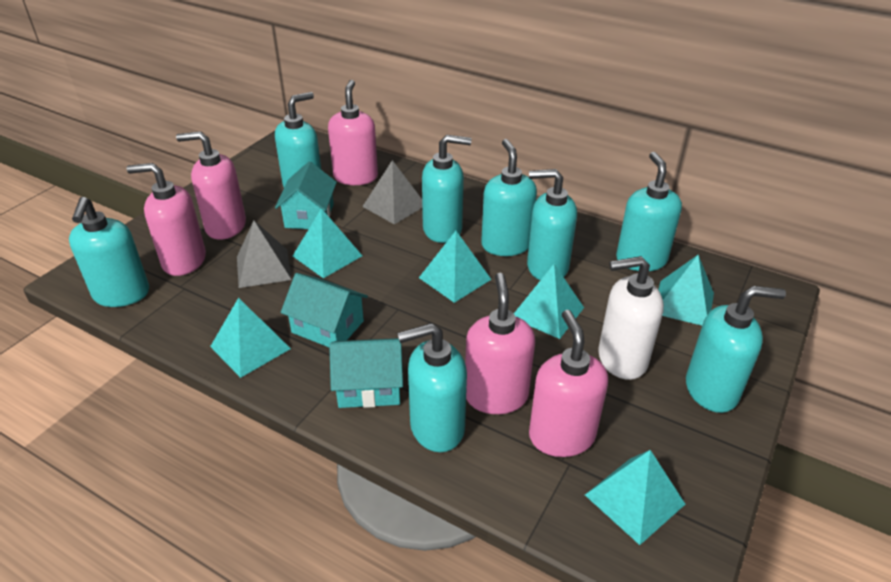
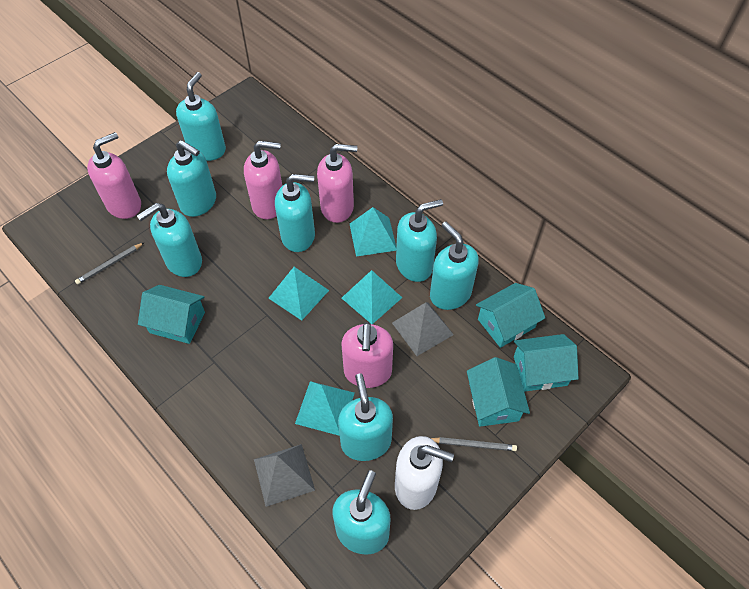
grey pencil: none = 0 -> [75,242,145,285] [431,437,517,451] = 2
pink soap dispenser: [127,163,206,276] [176,131,246,240] [328,80,378,185] [465,273,535,414] [529,310,608,457] = 5 -> [87,132,141,219] [244,141,282,219] [317,144,357,223] [341,322,393,388] = 4
turquoise house: [275,161,337,229] [281,273,368,347] [329,338,403,408] = 3 -> [138,285,205,344] [467,357,530,427] [476,283,545,348] [514,334,579,392] = 4
turquoise pyramid: [210,298,291,378] [293,208,362,278] [419,231,492,303] [514,264,584,339] [585,450,685,545] [658,255,714,326] = 6 -> [268,267,329,320] [295,381,355,436] [342,270,402,324] [350,207,396,257] = 4

